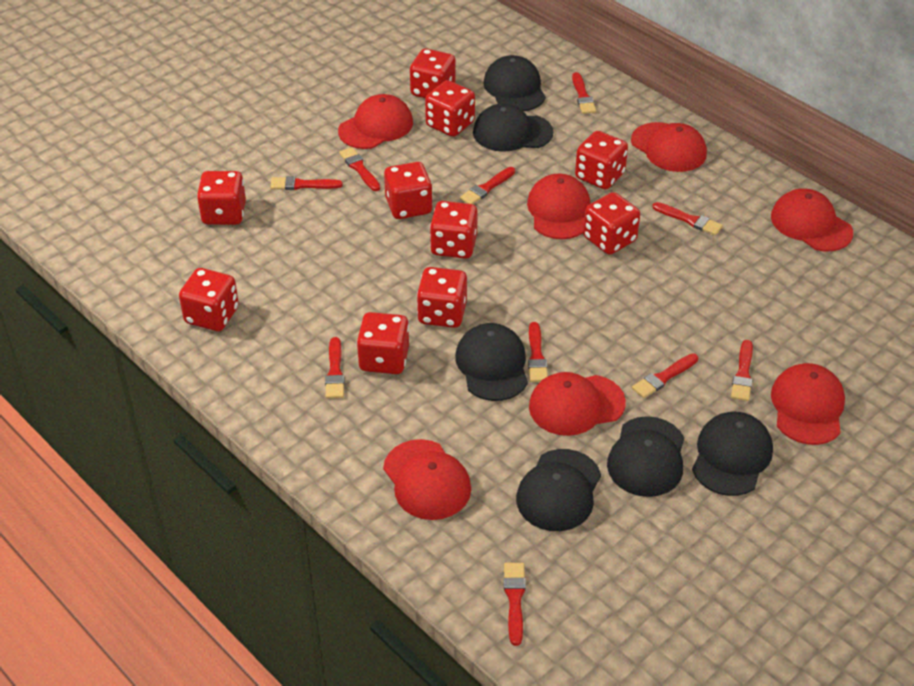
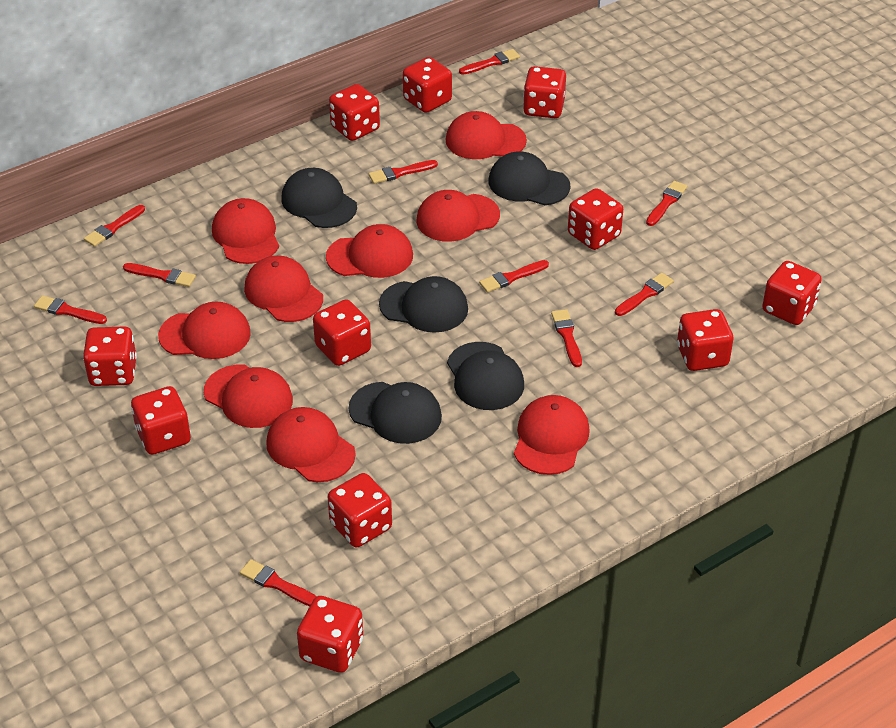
black cap: [455,323,528,401] [473,104,553,152] [483,55,546,111] [516,449,601,531] [607,416,684,497] [692,412,773,496] = 6 -> [281,168,357,228] [349,382,442,444] [379,276,468,333] [447,342,524,410] [488,151,570,205] = 5
red cap: [338,94,413,149] [383,439,471,520] [527,174,590,239] [529,372,626,436] [631,122,707,172] [771,188,853,251] [771,363,845,445] = 7 -> [158,301,251,359] [204,365,293,428] [212,198,279,264] [244,256,323,322] [266,407,356,482] [326,224,413,278] [416,190,500,242] [446,111,527,159] [514,395,590,475] = 9
red dice: [179,268,239,331] [197,171,246,225] [357,312,409,374] [384,162,433,219] [410,48,455,98] [417,267,467,328] [425,80,475,137] [430,201,478,259] [575,131,628,190] [583,192,640,255] = 10 -> [83,326,137,386] [131,386,191,455] [297,596,363,673] [313,299,371,366] [328,473,392,547] [329,84,380,141] [403,57,452,113] [523,66,566,118] [568,188,623,250] [677,309,733,371] [762,261,822,325] = 11

